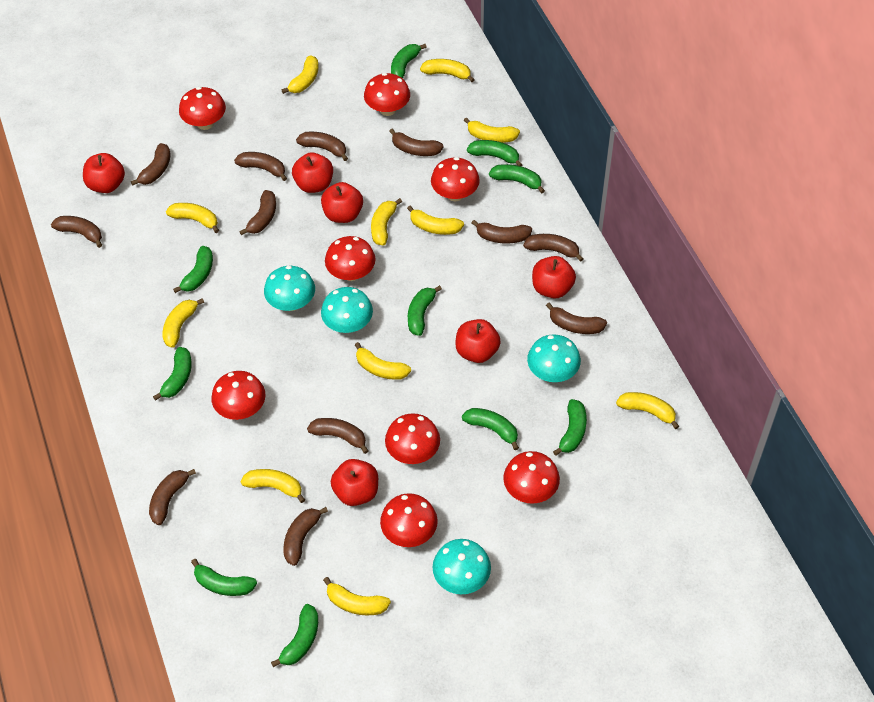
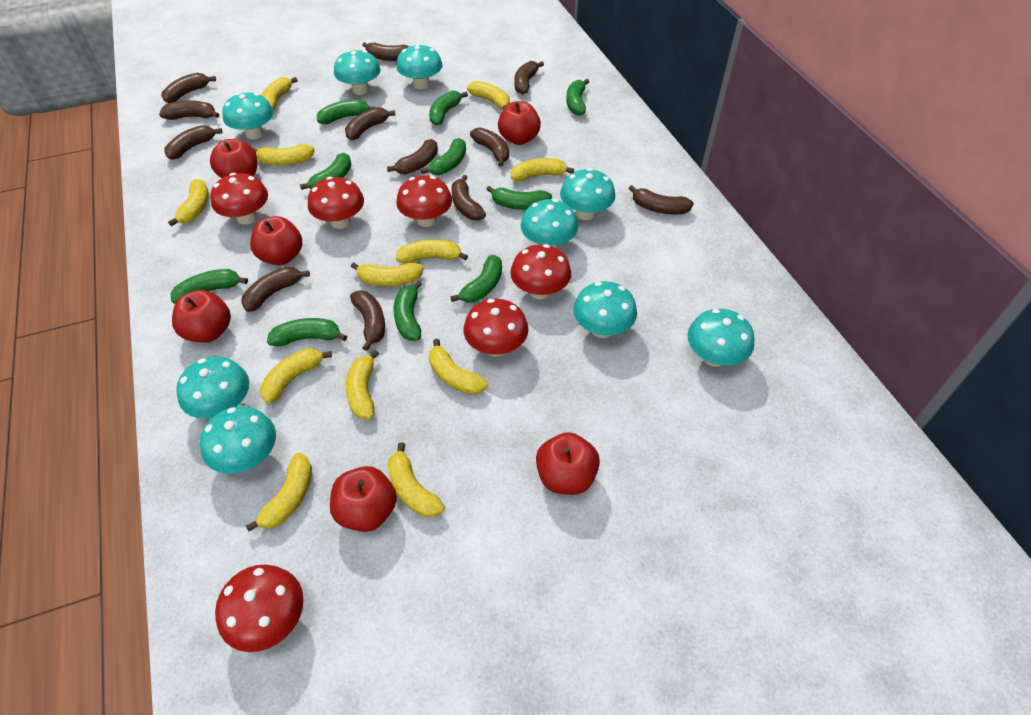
red mushroom: [179,87,226,130] [211,371,265,420] [325,236,376,281] [364,73,410,116] [380,493,438,547] [385,413,440,464] [431,157,480,201] [503,451,560,504] = 8 -> [210,173,268,225] [215,565,304,652] [308,177,364,229] [396,175,452,227] [464,299,529,356] [510,244,571,300] = 6
turquoise mushroom: [264,266,315,311] [321,287,373,333] [432,539,491,594] [527,335,581,382] = 4 -> [176,357,249,419] [200,406,276,474] [222,92,274,140] [334,50,380,95] [396,44,442,89] [521,199,578,248] [560,168,615,220] [573,281,637,338] [688,309,755,367] = 9
yellow banana: [163,298,204,348] [166,203,219,233] [241,469,305,503] [282,55,318,94] [323,577,391,615] [355,342,411,380] [371,198,402,246] [407,206,464,235] [420,59,475,82] [464,117,520,143] [616,392,679,429] = 11 -> [168,179,209,226] [246,453,312,532] [253,144,315,165] [260,348,332,404] [261,77,298,110] [346,350,379,419] [351,262,424,286] [387,442,445,517] [396,239,468,263] [429,339,488,395] [467,81,510,110] [511,158,574,181] = 12

